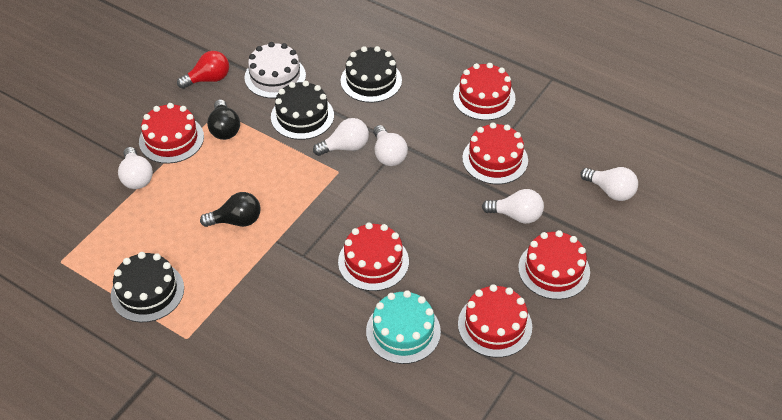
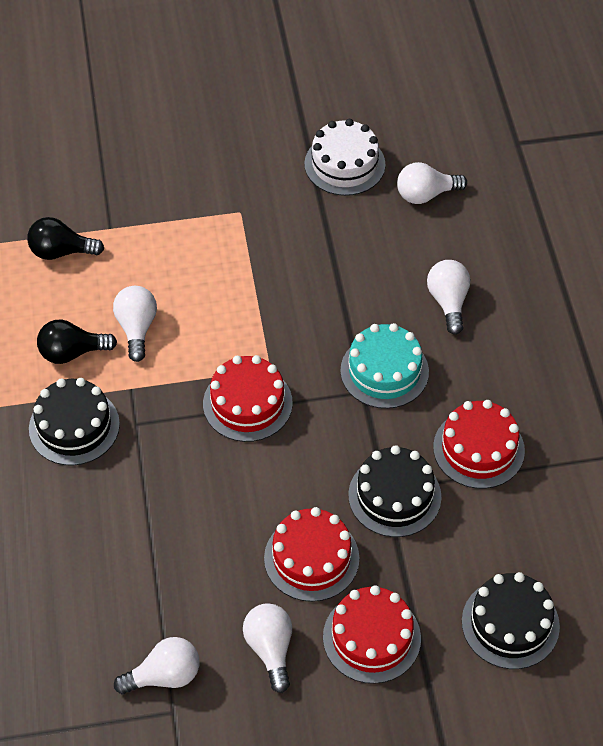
red cake: [139,103,204,164] [338,222,409,291] [453,63,516,120] [458,284,532,358] [462,123,528,184] [518,230,590,300] = 6 -> [203,355,293,442] [264,507,359,602] [323,585,421,684] [433,400,525,489] = 4
red light bulb: [177,51,229,89] = 1 -> none = 0

